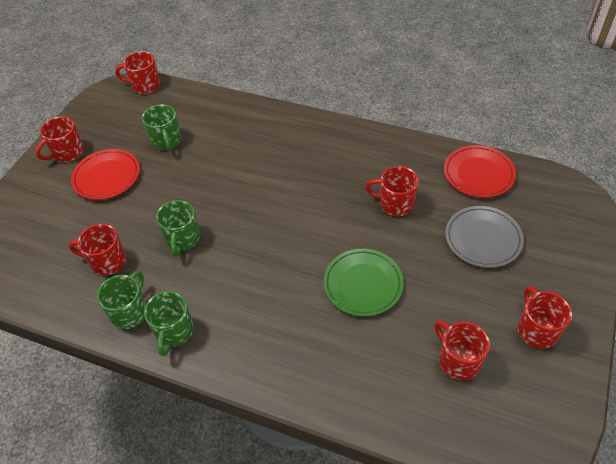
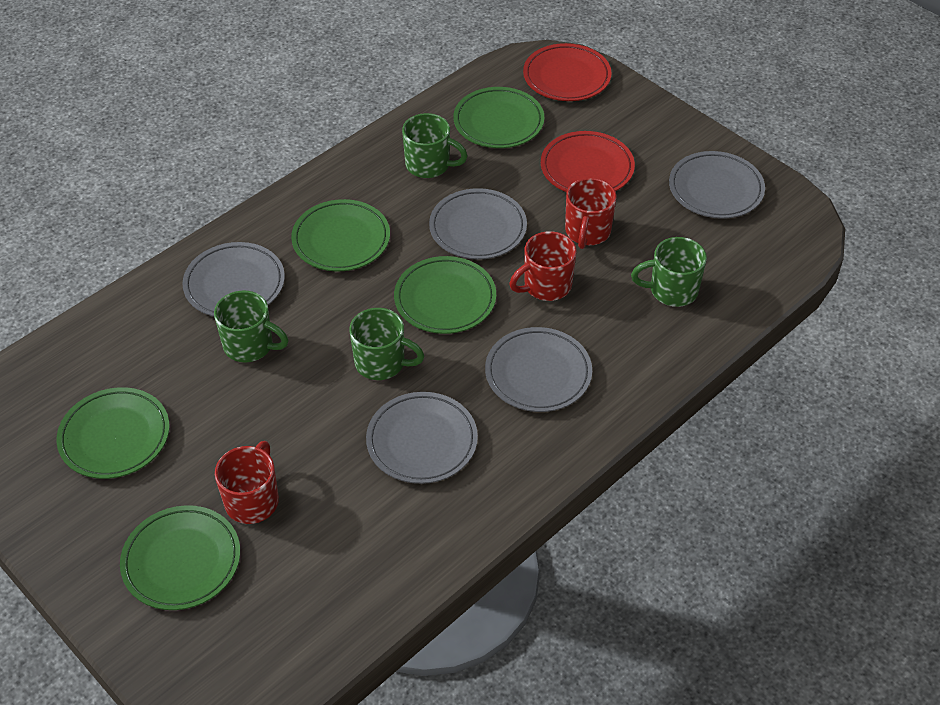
green plate: [323,249,404,317] = 1 -> [56,387,170,479] [120,505,240,610] [291,199,390,271] [394,256,496,334] [453,87,544,148] = 5
grey plate: [445,206,524,268] = 1 -> [182,242,285,317] [366,392,478,484] [429,188,527,260] [485,327,592,412] [669,151,765,219] = 5
red mug: [35,116,84,162] [69,224,126,275] [115,51,160,94] [365,166,419,216] [435,321,490,380] [518,286,572,349] = 6 -> [215,441,279,524] [509,231,577,301] [565,178,617,249] = 3

